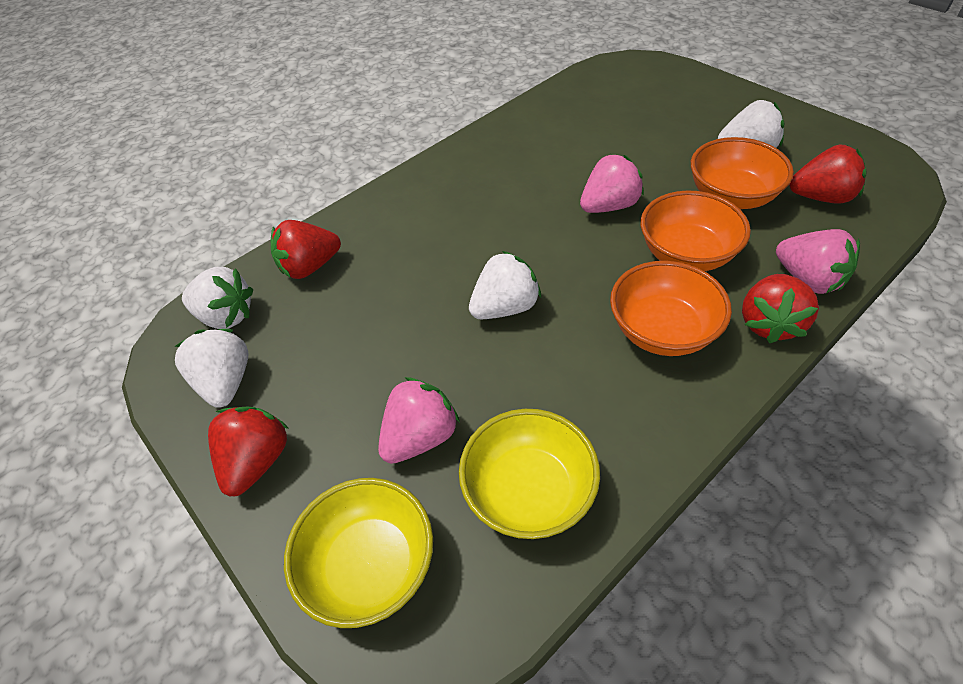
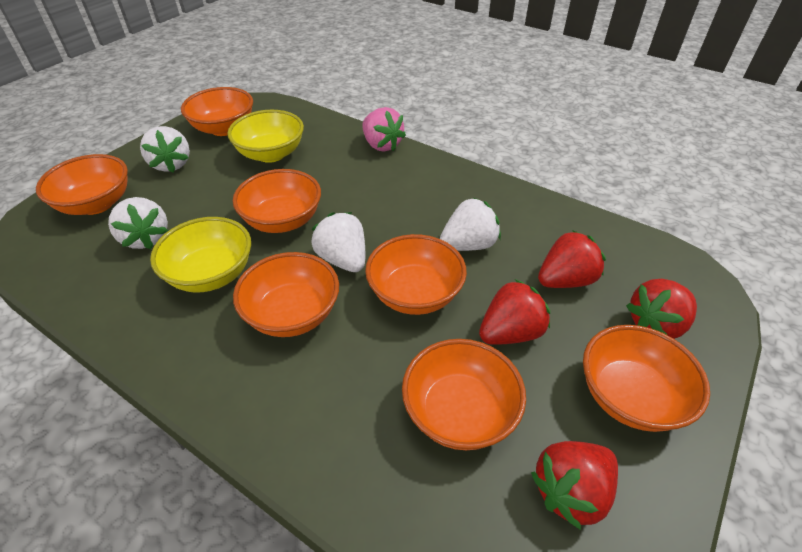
orange bowl: [610,261,732,356] [641,191,751,271] [691,137,794,209] = 3 -> [36,154,128,215] [181,87,253,136] [233,169,321,233] [233,252,339,337] [365,234,467,315] [402,339,526,450] [583,325,710,432] = 7
pink strawberry: [378,377,460,464] [580,154,644,213] [776,229,860,294] = 3 -> [362,107,406,152] = 1

